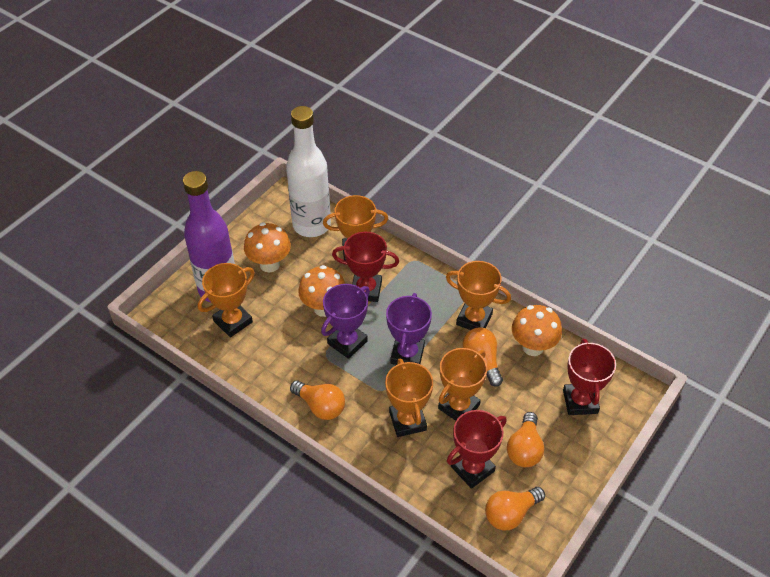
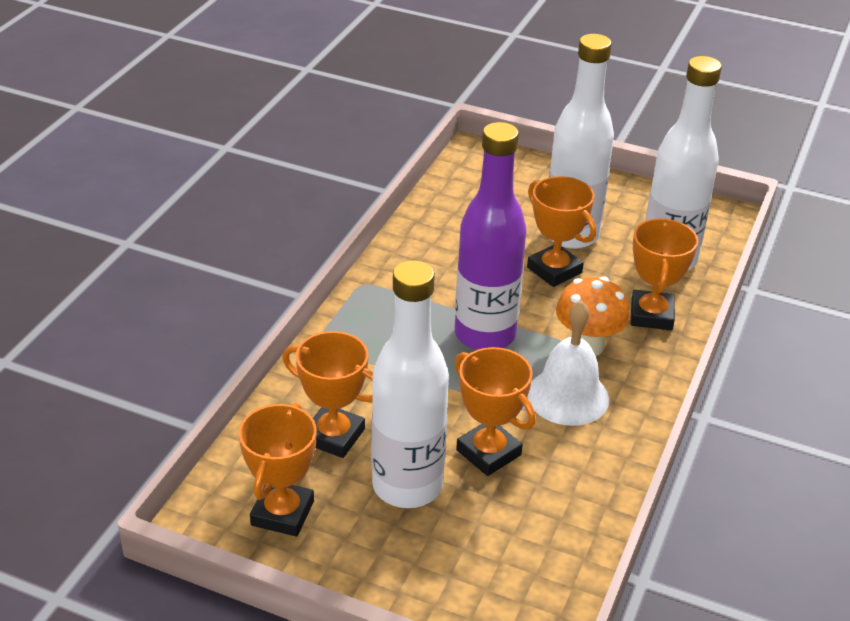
orange light bulb: [290,380,345,420] [463,327,503,387] [485,487,545,531] [507,412,544,467] = 4 -> none = 0
orange mushroom: [244,223,291,272] [298,265,345,317] [512,305,562,356] = 3 -> [556,277,630,356] = 1
purple trophy: [321,284,370,359] [386,293,432,365] = 2 -> none = 0
red trophy: [332,232,399,302] [447,410,507,489] [563,339,616,415] = 3 -> none = 0
white bell: none = 0 -> [527,301,609,426] = 1
white bottle: [286,106,331,237] = 1 -> [372,260,449,508] [549,34,614,249] [645,56,722,271] = 3

